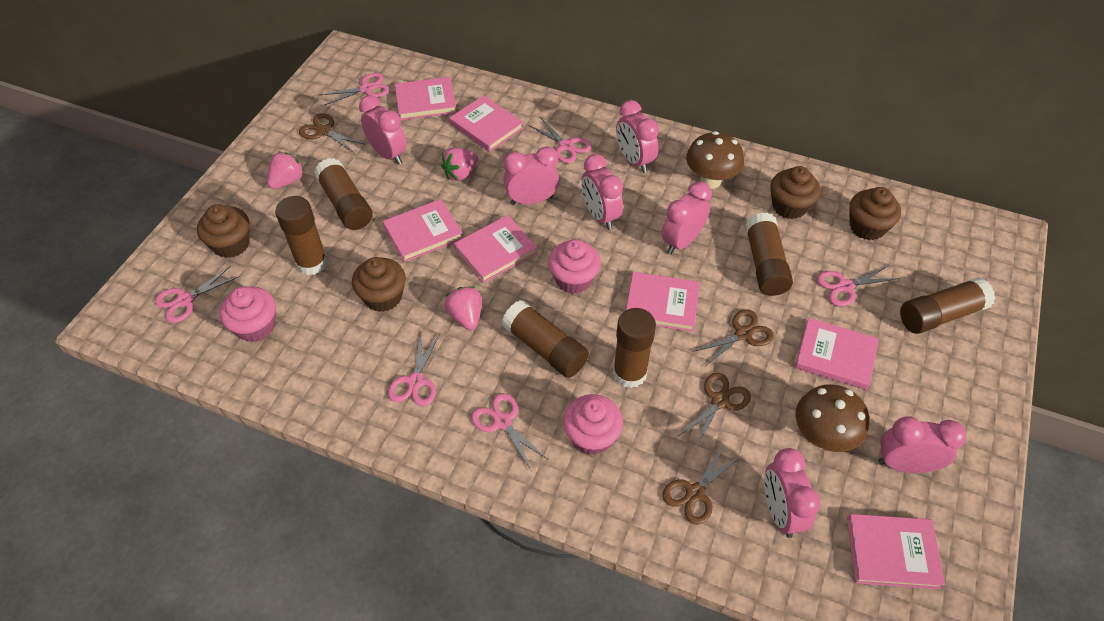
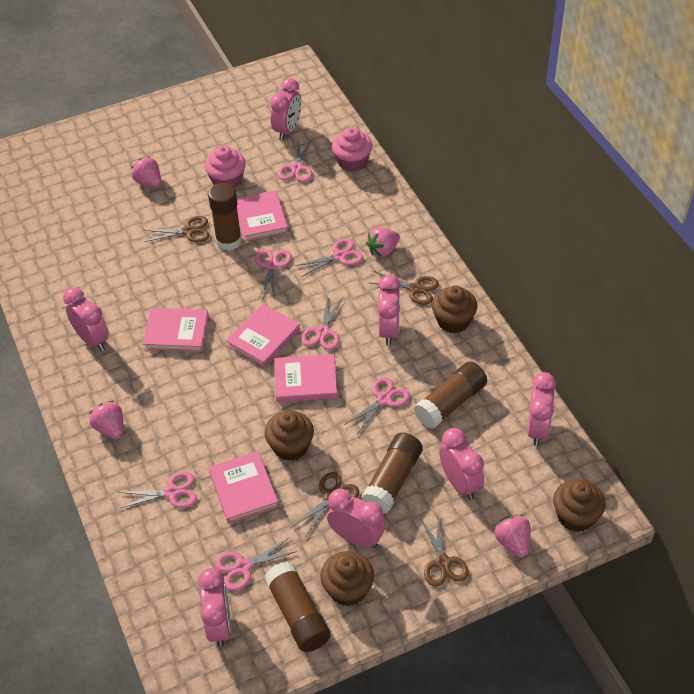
brown glue stick: [275,196,328,275] [314,158,373,230] [502,300,589,378] [613,308,656,388] [745,212,793,296] [900,277,996,334] = 6 -> [208,183,242,251] [264,562,331,652] [362,433,423,514] [414,361,487,429] = 4
brown mushroom: [686,131,744,189] [795,384,869,452] = 2 -> none = 0
pink book: [383,199,463,262] [395,77,457,120] [449,95,523,152] [454,215,537,283] [626,272,700,332] [795,318,879,390] [847,514,945,589] = 7 -> [143,308,209,352] [209,451,279,523] [226,304,300,367] [237,190,288,242] [274,354,337,402] = 5
pink cupcake: [219,287,276,342] [548,239,601,294] [563,394,623,455] = 3 -> [204,146,245,188] [332,127,372,172] = 2
pink scissors: [155,266,239,323] [320,73,390,105] [388,333,440,406] [471,393,549,472] [528,117,592,163] [817,265,899,306] = 6 -> [118,471,197,508] [215,537,298,591] [255,249,292,300] [278,139,312,182] [295,239,363,277] [301,295,343,350] [344,377,410,435] = 7
pink strawberry: [267,152,304,189] [441,147,478,181] [444,286,482,330] = 3 -> [89,401,123,440] [131,157,161,188] [366,227,400,258] [495,515,531,558] = 4

